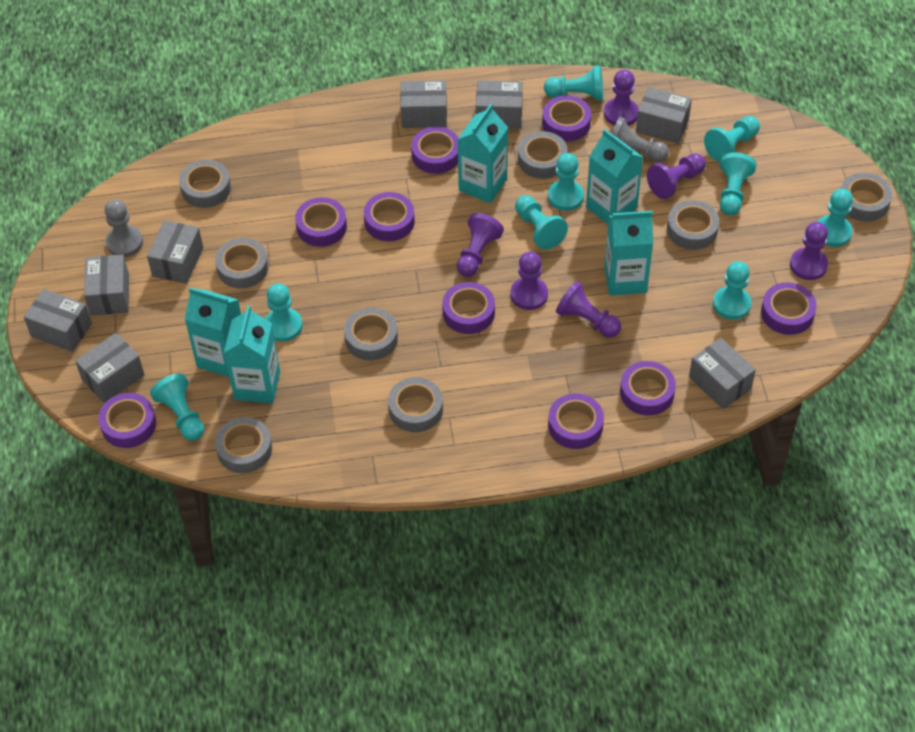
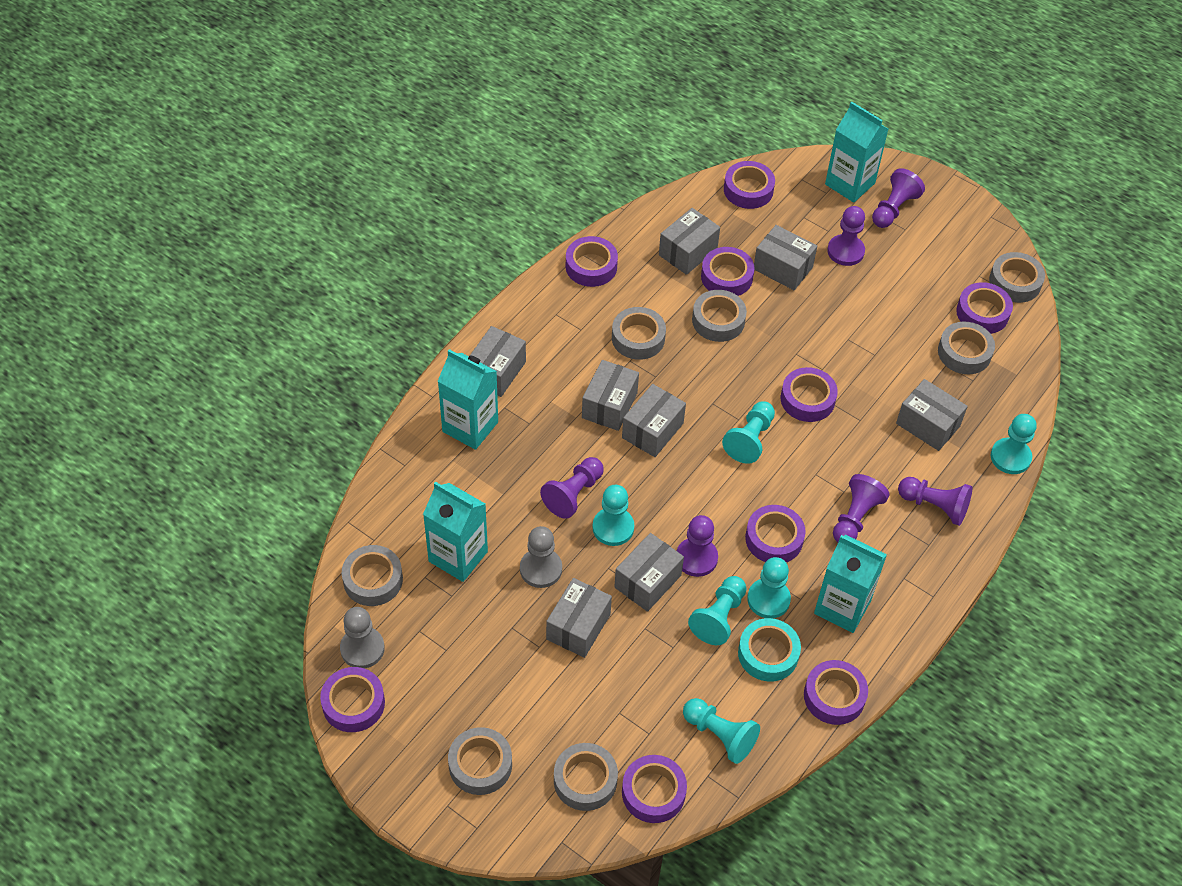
grey tape: [179,160,231,208] [215,238,269,289] [215,417,272,473] [344,308,398,360] [388,377,443,432] [518,131,568,179] [667,200,719,250] [841,173,892,222] = 8 -> [342,545,403,606] [448,727,512,795] [554,743,618,811] [612,307,666,360] [692,290,747,342] [938,322,995,374] [989,252,1045,303] = 7
turquoise carton: [184,287,241,377] [224,306,280,404] [457,104,508,203] [586,129,643,224] [604,211,653,296] = 5 -> [423,482,488,582] [438,349,498,450] [814,535,887,633] [825,101,888,202] = 4
turquoise pawn: [150,373,204,441] [265,283,302,342] [515,195,568,249] [544,65,603,101] [548,153,584,211] [704,116,760,162] [713,261,751,320] [720,152,757,215] [817,189,853,247] = 9 -> [592,485,634,546] [683,698,760,764] [688,576,746,645] [722,401,775,464] [747,557,791,619] [991,414,1037,474] = 6
turquoise tape: none = 0 -> [738,618,801,681] = 1

